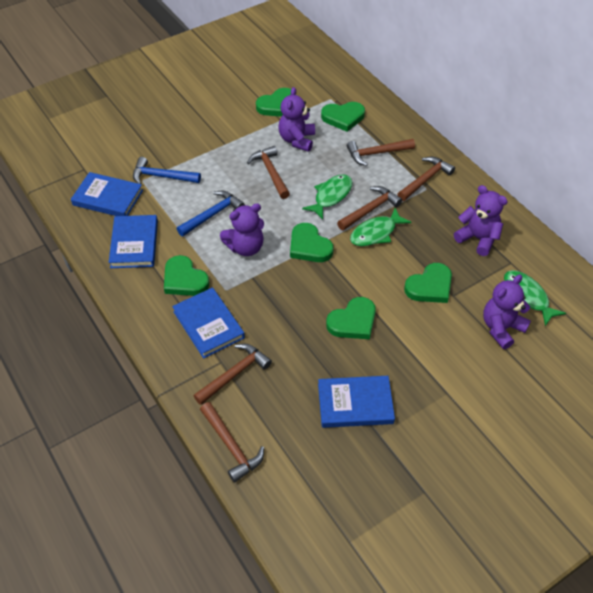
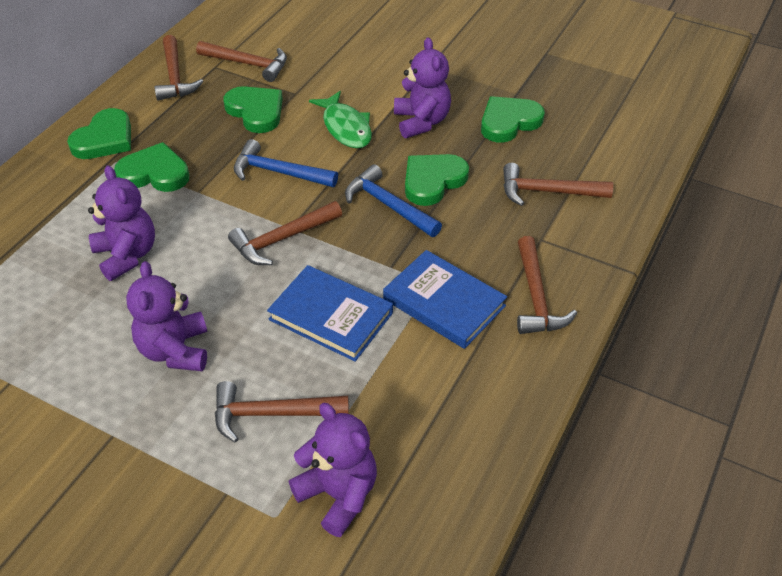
blue book: [71,172,143,216] [109,215,158,268] [172,287,245,359] [318,376,395,428] = 4 -> [267,265,393,362] [383,250,507,349] = 2
green fish: [302,174,352,220] [350,208,411,246] [504,270,566,326] = 3 -> [309,91,372,148] = 1
green heart: [164,255,209,296] [256,88,291,117] [290,223,334,262] [321,102,365,132] [326,297,376,339] [404,263,452,303] = 6 -> [67,108,131,159] [114,142,190,192] [223,86,283,133] [405,154,469,206] [481,96,545,143] = 5

